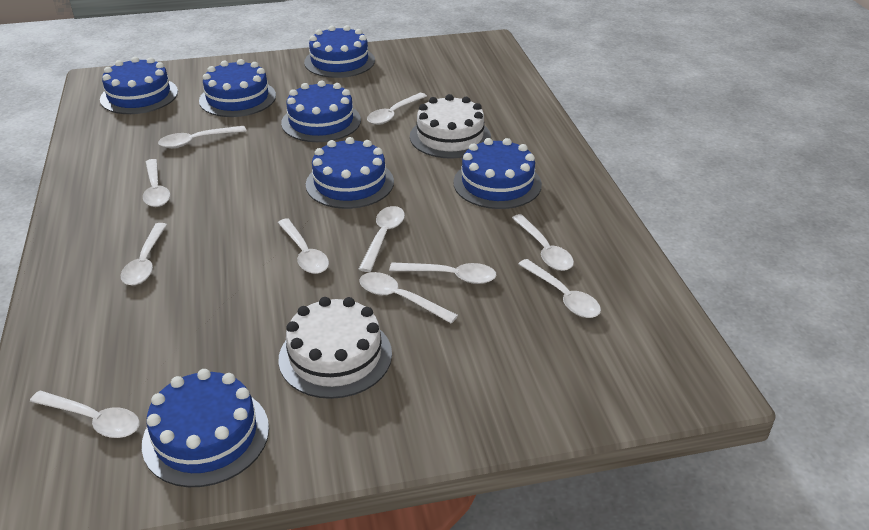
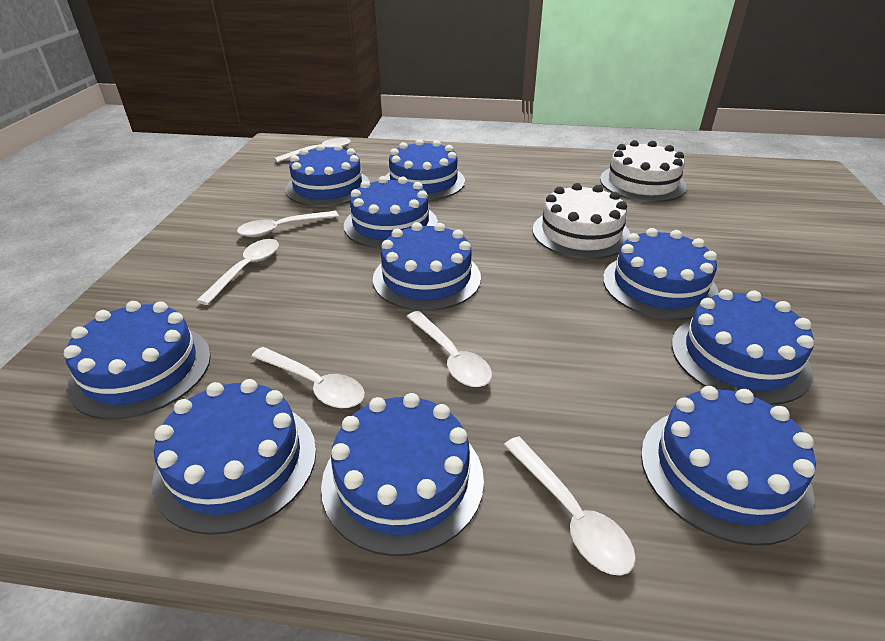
blue cake: [100,57,178,114] [142,369,269,487] [199,59,276,117] [281,80,361,142] [304,25,375,78] [306,137,394,209] [453,138,542,209] = 7 -> [64,301,211,420] [152,379,316,535] [285,144,370,207] [321,393,484,556] [344,176,438,249] [373,222,481,311] [385,139,465,201] [603,228,719,320] [641,386,816,546] [672,289,814,405] = 10
white spoon: [30,391,140,438] [121,223,167,285] [143,159,170,207] [158,126,246,148] [278,218,329,274] [359,206,405,272] [359,272,458,324] [367,93,427,125] [389,262,497,284] [512,214,574,271] [518,259,601,318] = 11 -> [197,239,279,305] [237,211,339,237] [251,347,365,408] [274,138,351,163] [407,311,492,387] [504,436,636,576] = 6

